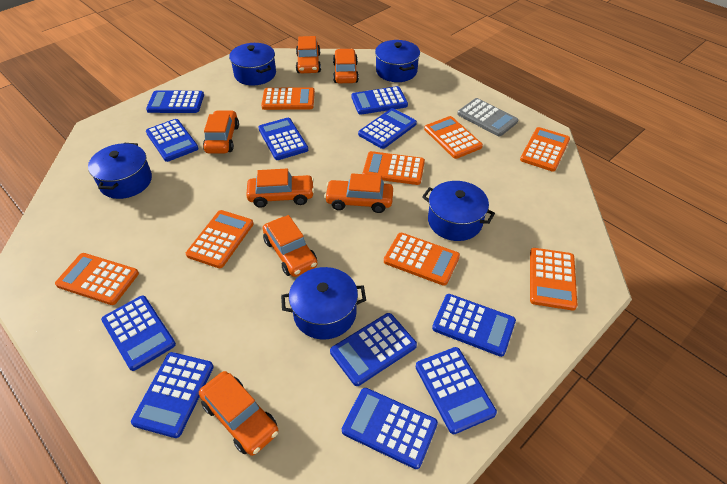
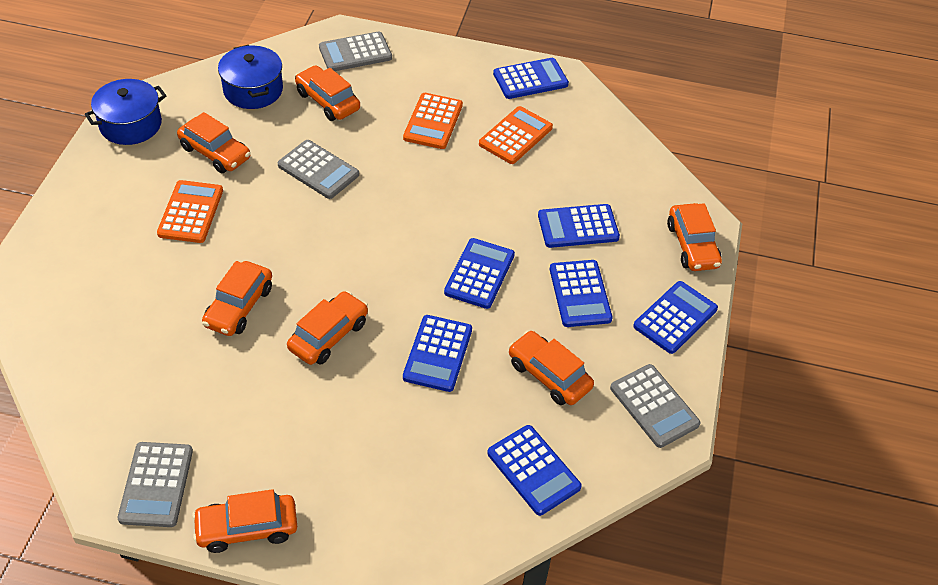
blue calculator: [101,295,176,371] [131,352,213,438] [146,91,204,113] [146,119,199,162] [258,118,308,160] [330,313,417,386] [342,388,438,469] [351,86,408,115] [358,108,417,149] [416,347,497,434] [432,294,516,357] = 11 -> [403,315,472,392] [444,238,515,309] [487,425,582,516] [493,58,569,99] [538,204,620,248] [550,260,613,327] [633,281,718,354] = 7
blue pot: [88,143,152,199] [229,43,276,86] [281,267,366,340] [375,40,420,82] [422,181,495,241] = 5 -> [85,79,166,145] [218,45,283,109] = 2
grey calculator: [457,98,518,137] = 1 -> [118,442,193,527] [278,140,359,199] [319,31,392,71] [610,364,701,448] = 4
orange calculator: [55,253,139,305] [186,210,253,268] [261,87,315,110] [363,151,425,185] [384,233,460,286] [424,116,483,159] [520,127,570,172] [530,248,577,310] = 8 -> [157,180,223,243] [403,93,463,149] [479,106,553,164] = 3

